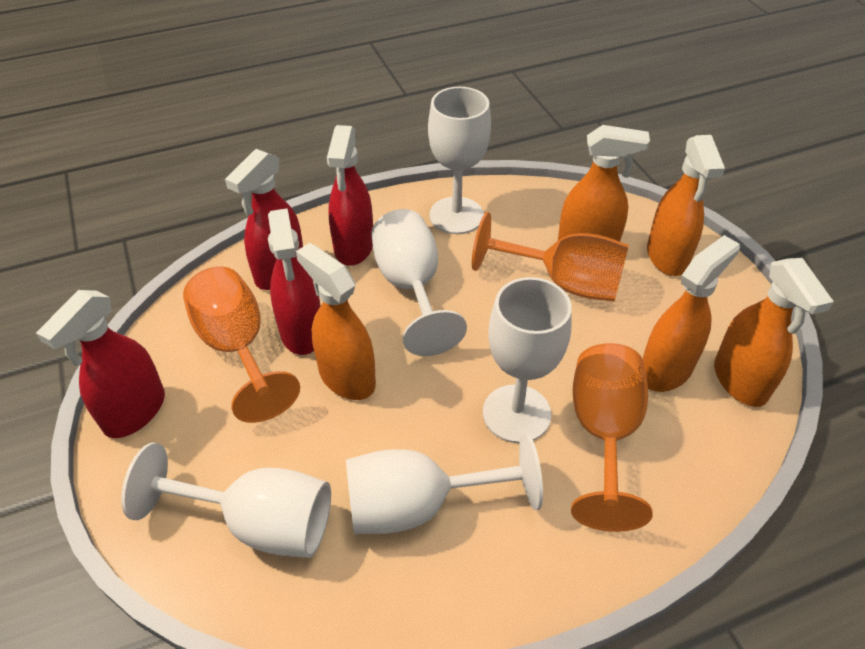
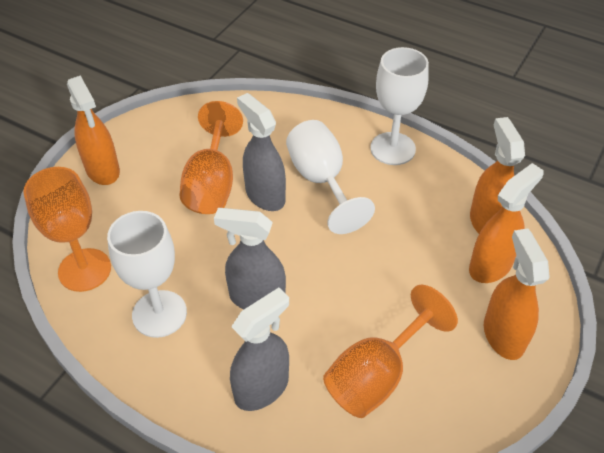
grey spray bottle: none = 0 -> [214,208,286,309] [230,288,289,411] [237,93,286,211] = 3
orange spray bottle: [296,243,376,400] [558,125,650,242] [642,235,740,392] [647,135,725,276] [714,258,834,407] = 5 -> [67,75,120,185] [469,163,544,283] [470,117,525,233] [484,229,550,360] = 4
red spray bottle: [36,290,165,438] [225,149,303,290] [268,208,321,355] [327,125,373,266] = 4 -> none = 0
white goblet: [121,442,331,558] [346,433,543,534] [371,209,467,356] [428,87,491,234] [483,277,572,443] = 5 -> [107,211,187,338] [286,120,375,234] [370,47,429,165] = 3

